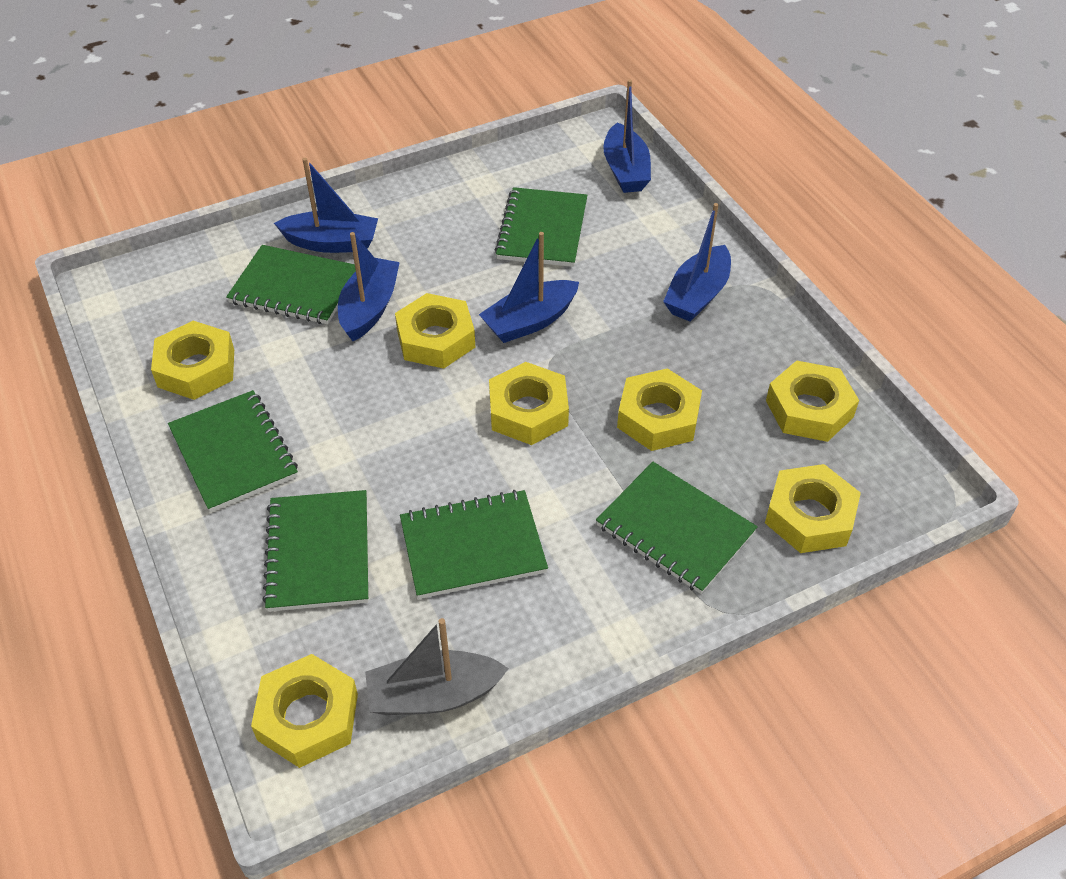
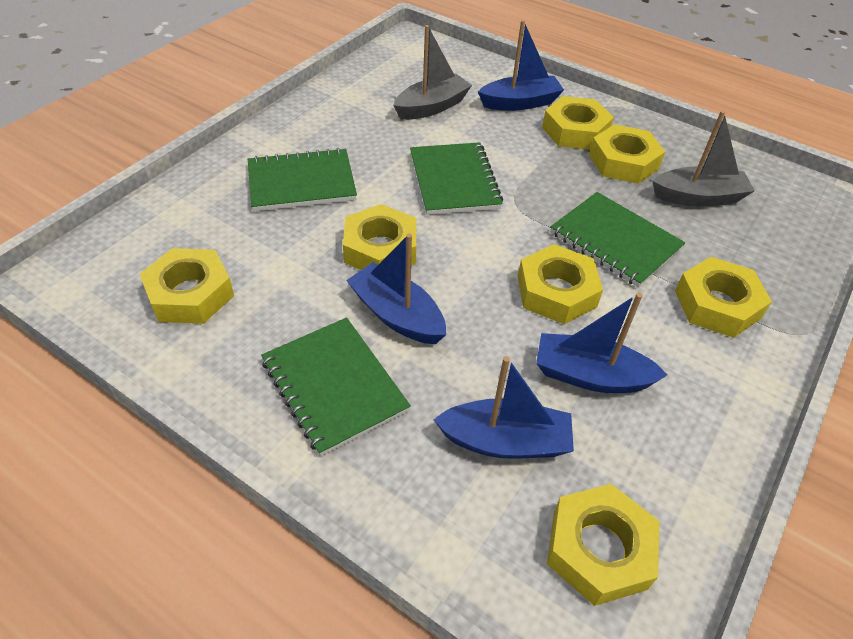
blue boat: [274,158,378,253] [338,232,400,341] [479,232,579,343] [603,79,651,193] [663,203,731,322] = 5 -> [346,233,446,344] [433,356,574,459] [478,20,564,111] [536,293,667,393] = 4
green notebook: [168,390,298,513] [226,245,356,325] [262,490,368,612] [400,490,548,599] [495,187,587,267] [596,462,758,594] = 6 -> [248,148,357,211] [261,317,411,456] [410,142,503,215] [550,192,685,287] = 4
grey boat: [365,618,509,715] = 1 -> [393,25,472,120] [652,111,755,207] = 2

